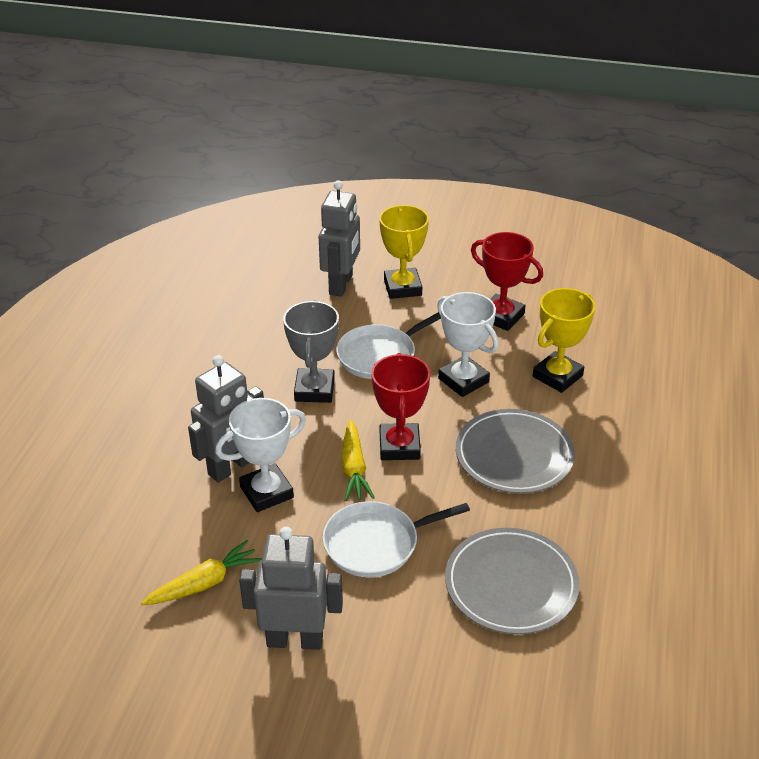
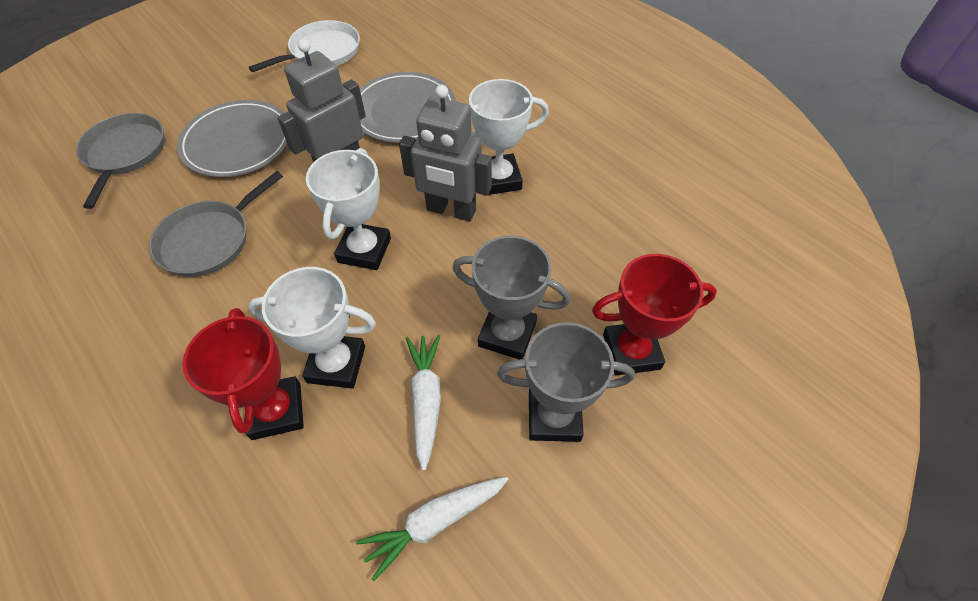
grey pan: none = 0 -> [76,113,165,209] [149,171,283,277] = 2
grey robot: [188,355,264,483] [239,526,343,650] [319,180,360,297] = 3 -> [277,39,366,162] [399,84,492,222] = 2
grey trophy: [283,300,339,403] = 1 -> [453,236,571,360] [497,322,635,442] = 2
white carrot: none = 0 -> [356,477,509,581] [406,335,441,471] = 2
white pan: [323,501,470,577] [336,312,441,379] = 2 -> [249,20,360,72] = 1
white trophy: [215,398,306,512] [437,292,499,397] = 2 -> [248,267,376,388] [306,148,391,270] [469,79,549,195] = 3
yellow carrot: [141,540,262,605] [341,419,375,501] = 2 -> none = 0
yellow trophy: [379,205,429,299] [533,288,595,393] = 2 -> none = 0

